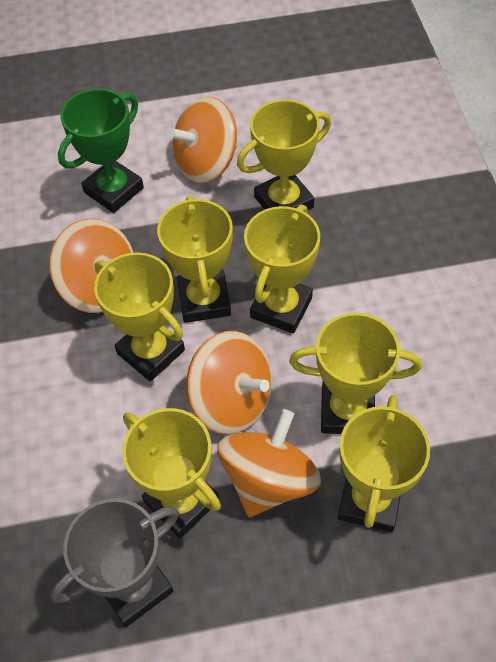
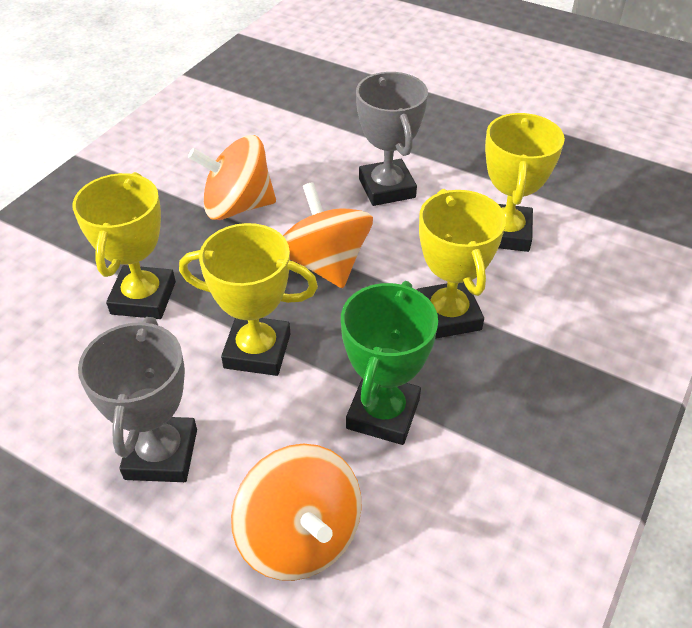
grey trophy: [50,498,179,627] = 1 -> [78,317,197,482] [356,72,428,206] = 2
orange spinning top: [50,218,134,313] [168,97,237,184] [186,331,272,435] [217,409,321,517] = 4 -> [188,135,276,220] [231,444,362,581] [283,182,373,288] = 3
yellow trophy: [94,252,185,382] [122,408,221,538] [157,195,233,323] [237,100,331,211] [244,205,320,334] [289,313,422,434] [338,395,430,532] = 7 -> [72,172,176,319] [179,223,318,376] [416,189,506,339] [485,113,565,252] = 4

